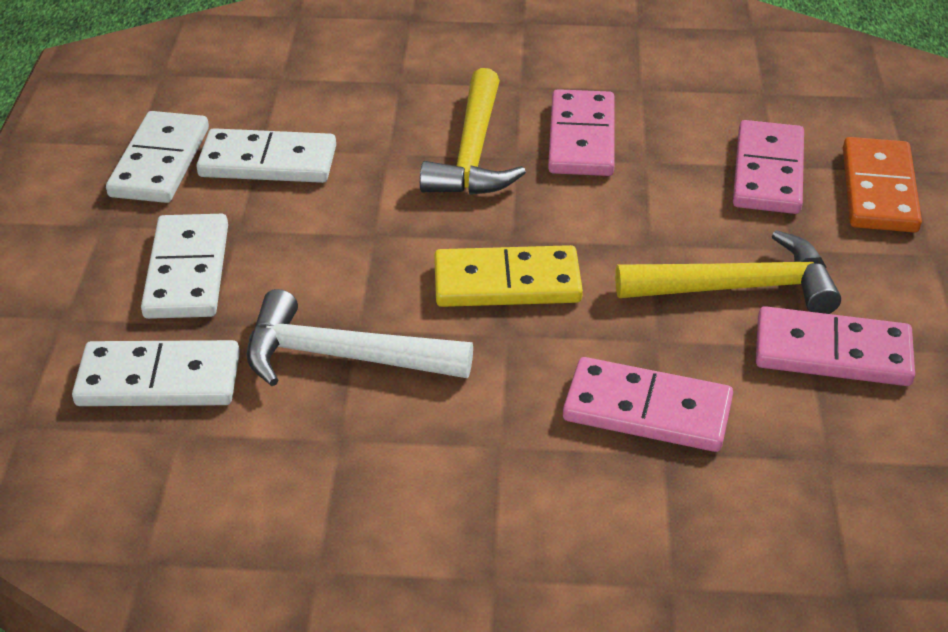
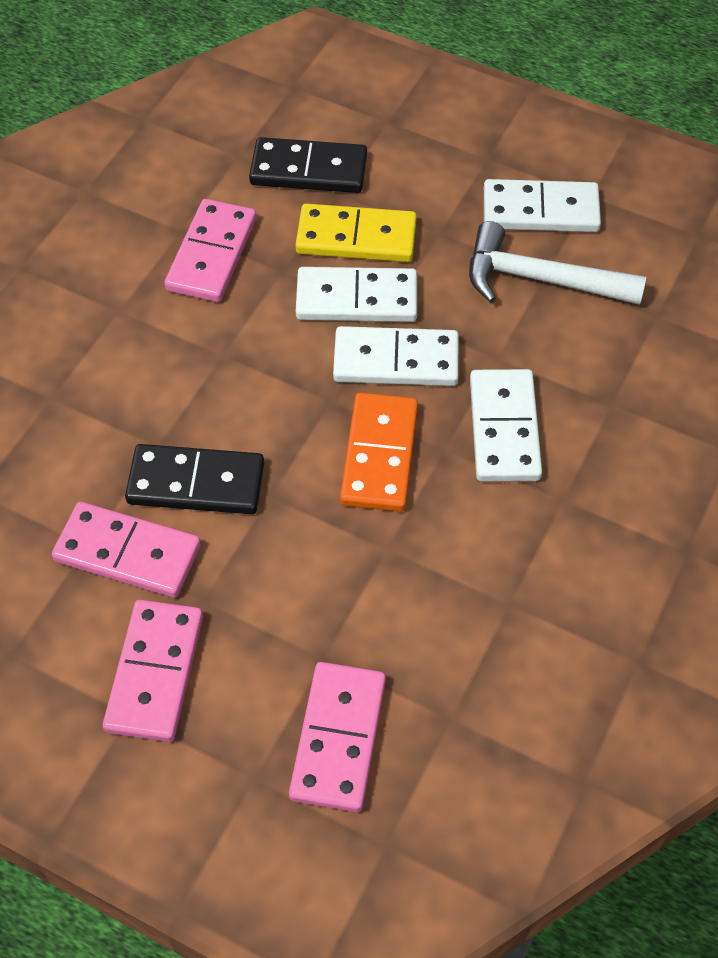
black domino: none = 0 -> [125,444,264,514] [249,137,367,193] = 2
yellow hammer: [420,68,526,195] [615,230,841,314] = 2 -> none = 0

